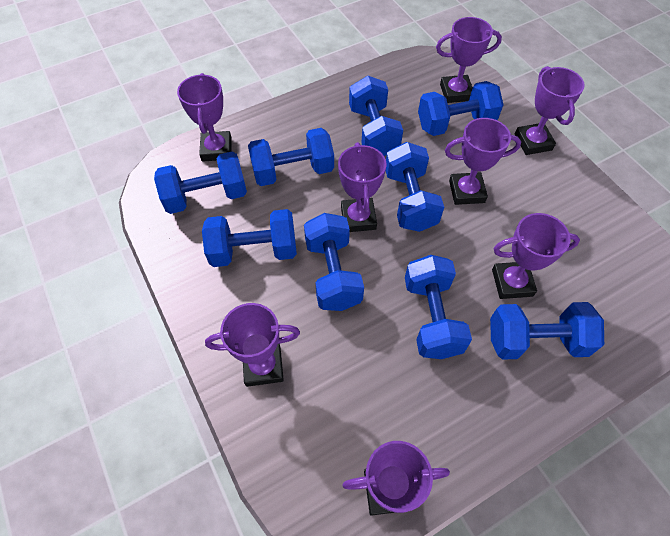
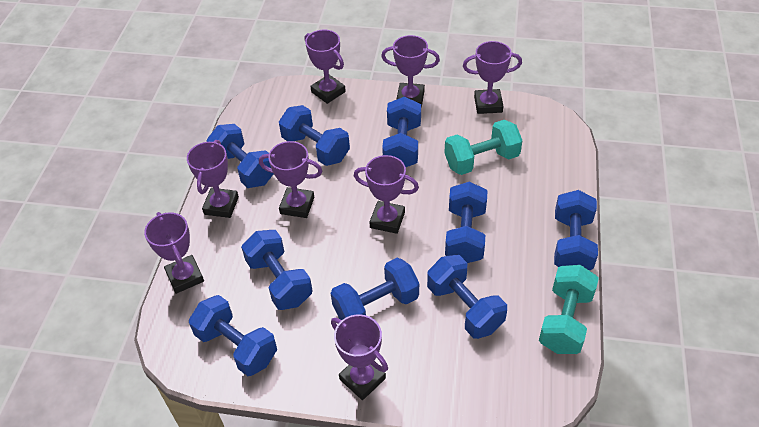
turquoise dumbbell: none = 0 -> [444,120,523,175] [539,265,599,354] = 2

